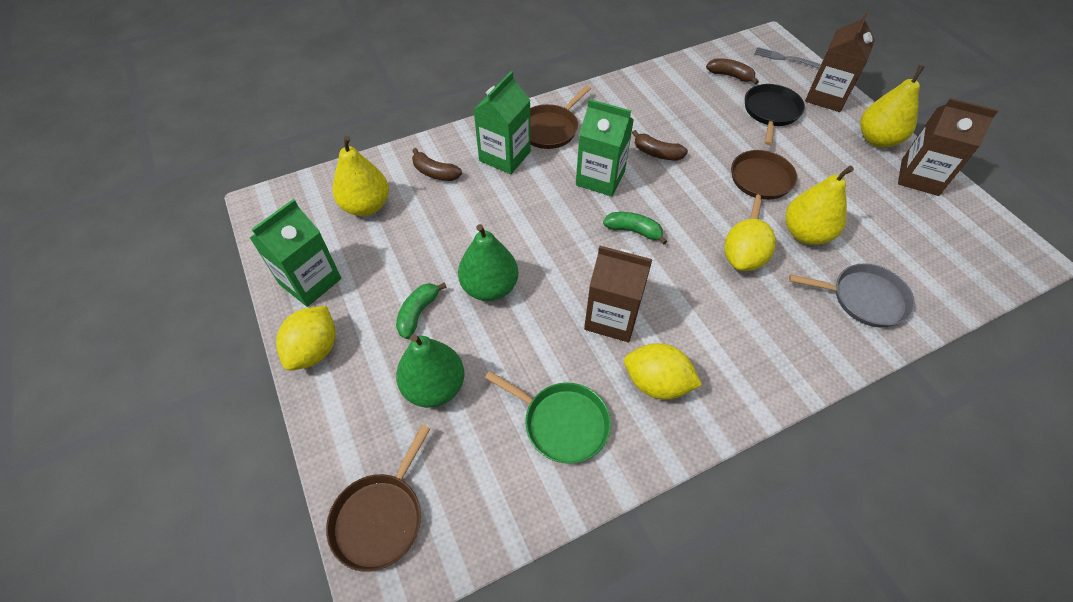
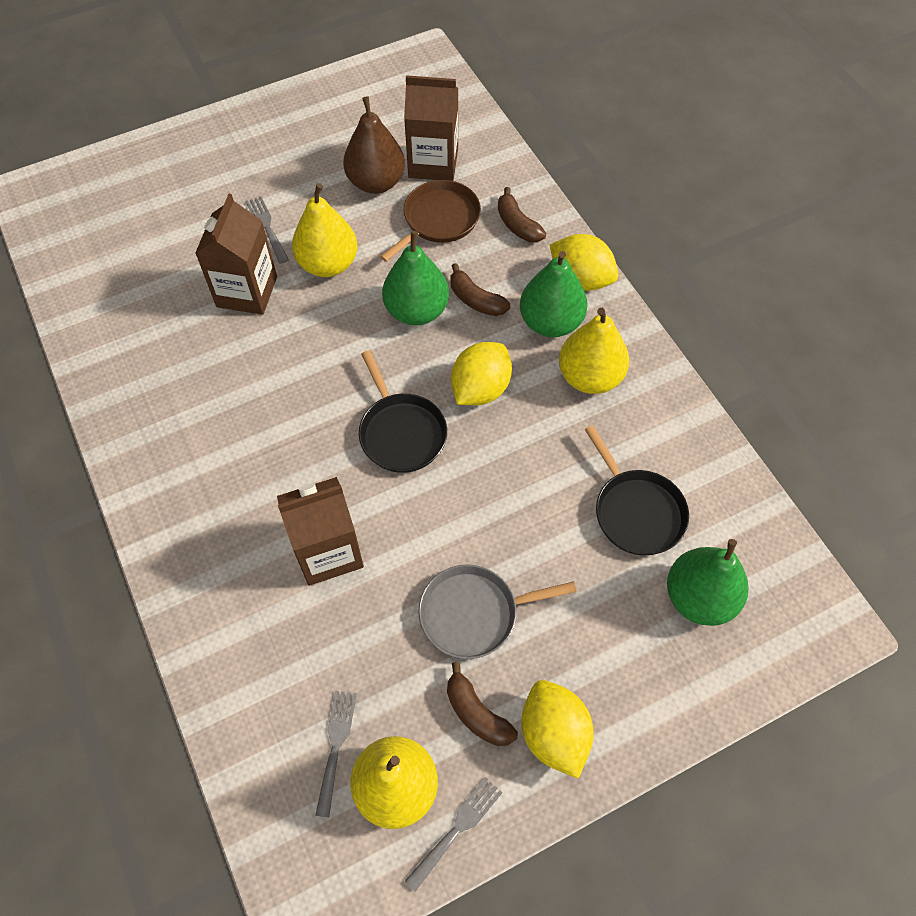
black pan: [745,84,805,145] = 1 -> [359,350,447,473] [585,425,689,555] = 2
brown pan: [326,425,430,572] [530,85,591,149] [731,150,797,219] = 3 -> [380,180,481,262] = 1
brown pear: none = 0 -> [343,96,405,194] = 1
green banana: [396,282,447,339] [603,212,667,245] = 2 -> none = 0
green carton: [250,199,341,307] [474,71,531,174] [576,99,634,197] = 3 -> none = 0
green pan: [485,371,611,464] = 1 -> none = 0
green pear: [396,334,465,408] [458,224,518,301] = 2 -> [382,231,449,325] [520,251,588,337] [667,539,749,626] = 3
grey fork: [755,47,821,69] = 1 -> [246,196,289,264] [315,691,357,818] [405,777,503,892] = 3

